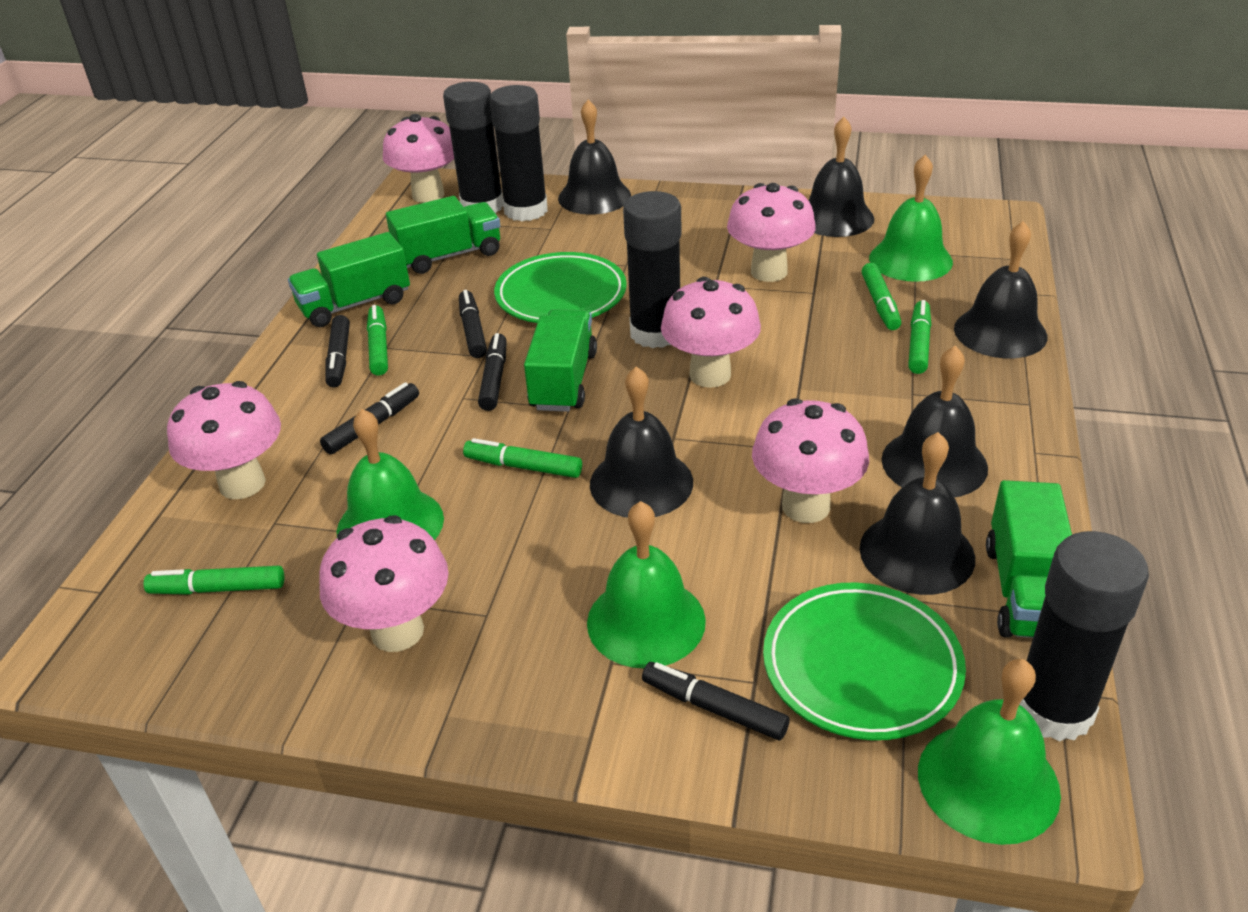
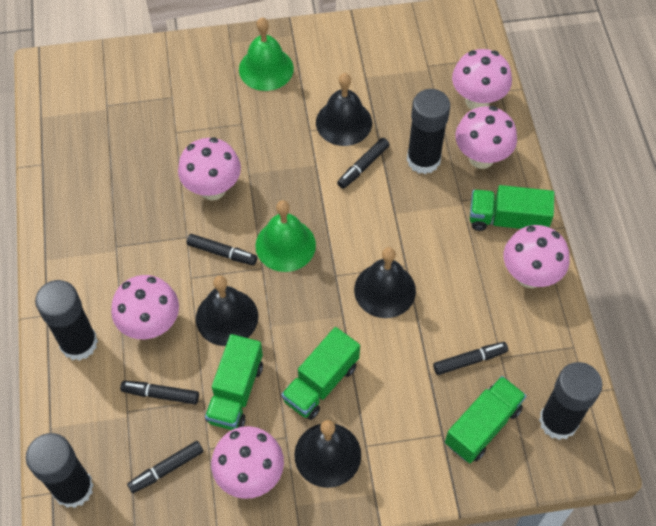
black bell: [558,100,631,215] [590,366,693,518] [808,117,874,237] [860,432,975,595] [882,346,988,497] [954,221,1047,358] = 6 -> [196,276,258,346] [294,420,361,488] [316,73,372,146] [354,247,416,318] = 4
green bell: [336,409,444,540] [587,501,706,668] [869,155,953,282] [918,659,1061,845] = 4 -> [239,18,294,91] [255,200,316,272] = 2
green marker: [144,566,284,595] [367,305,388,375] [463,438,582,478] [861,263,901,330] [908,300,931,374] = 5 -> none = 0
green plate: [494,252,627,323] [763,582,966,740] = 2 -> none = 0

